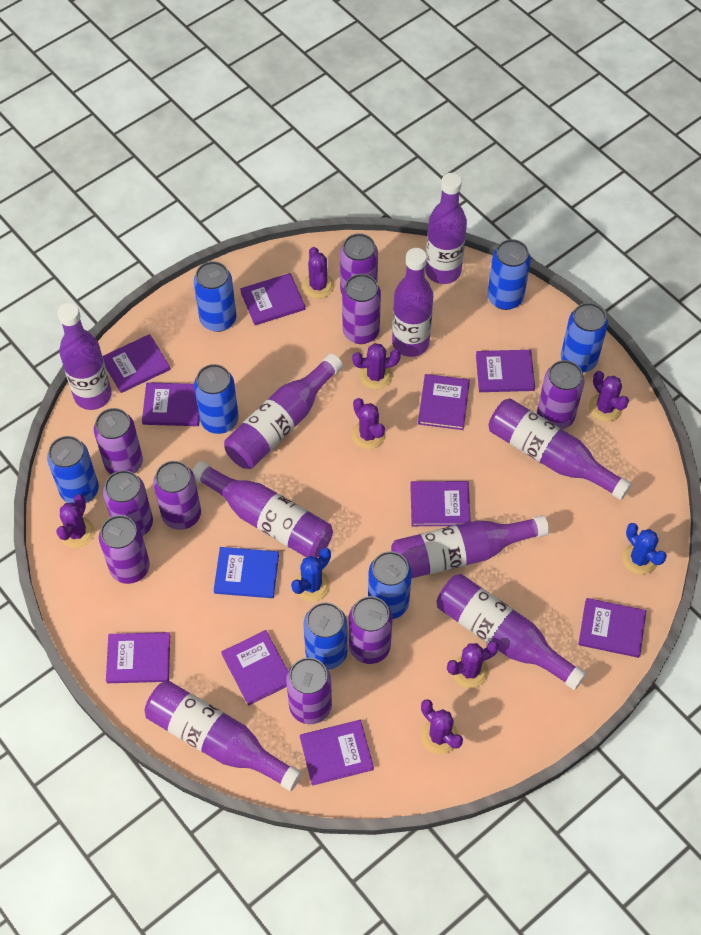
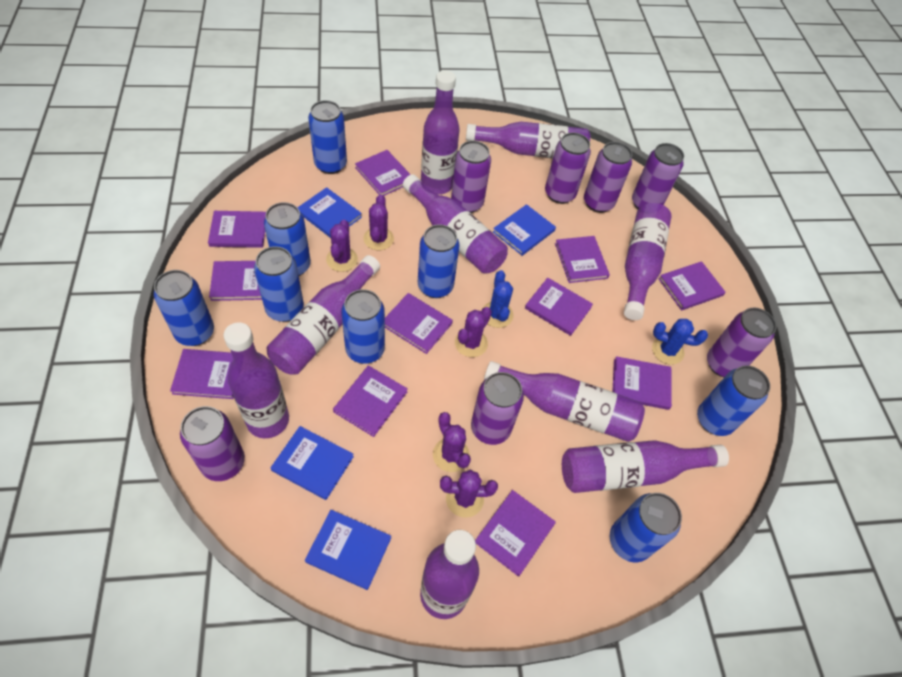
blue book: [214,547,279,598] = 1 -> [271,426,354,500] [297,187,362,238] [305,510,391,590] [493,204,556,256] = 4
blue can: [47,436,99,504] [194,261,236,332] [194,364,239,434] [303,602,347,670] [368,551,412,619] [487,239,531,310] [561,303,608,373] = 7 -> [154,270,214,346] [254,246,304,322] [264,202,311,276] [308,100,347,174] [341,289,385,364] [418,225,460,298] [610,493,682,562] [697,365,770,436] = 8
purple book: [103,334,170,393] [106,632,170,683] [142,382,200,426] [221,630,288,705] [240,273,305,325] [300,720,374,786] [410,481,471,526] [418,374,470,430] [476,350,535,392] [578,598,647,658] = 10 -> [170,349,234,399] [208,211,266,248] [209,261,262,301] [333,365,408,437] [355,150,411,196] [385,293,453,354] [475,490,556,577] [525,278,593,336] [555,236,610,283] [612,356,672,410] [658,261,725,310] = 11
purple cactus: [56,494,95,548] [303,247,334,299] [352,343,401,390] [352,398,386,449] [421,699,463,754] [447,641,499,688] [589,371,629,422] = 7 -> [326,220,358,272] [363,194,394,250] [433,412,471,472] [440,470,498,518] [455,307,492,357] = 5
purple can: [94,408,143,474] [99,515,150,584] [103,470,153,536] [153,461,201,530] [286,657,332,724] [340,233,378,293] [342,274,381,344] [349,596,392,664] [537,360,584,429] = 9 -> [180,406,245,481] [451,140,491,213] [471,372,524,445] [545,132,591,204] [584,142,632,213] [632,143,684,209] [707,307,777,377] = 7

